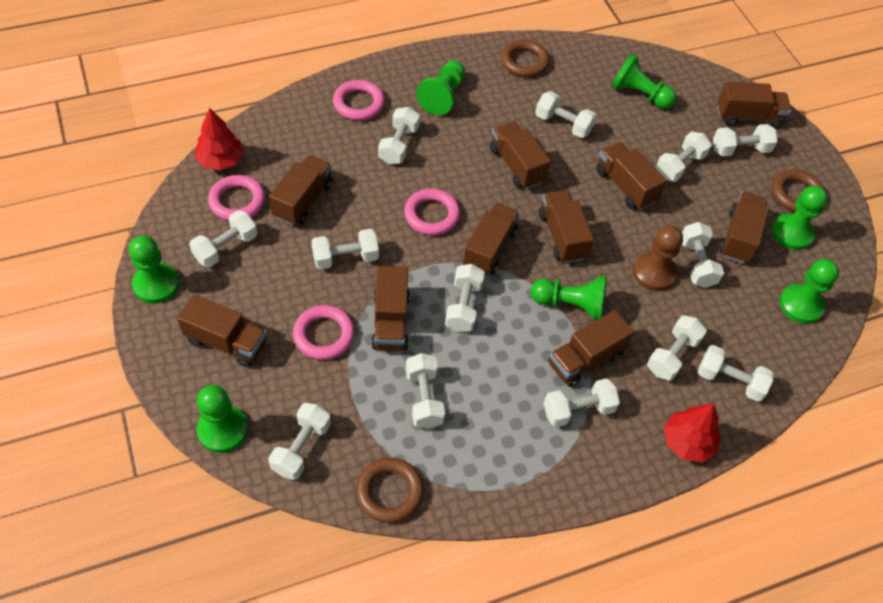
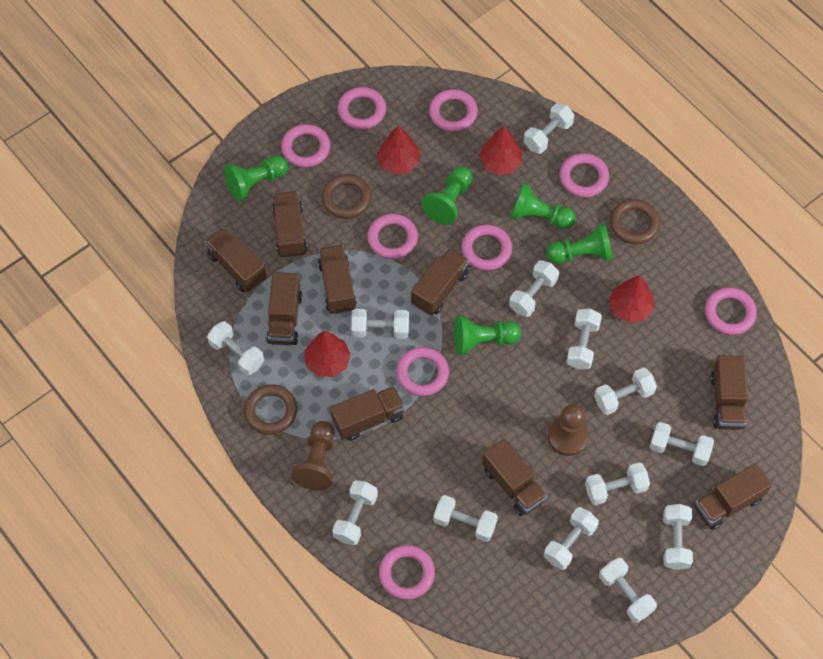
brown pawn: [633,225,683,291] = 1 -> [291,421,335,490] [548,404,589,456] = 2
brown truck: [177,295,267,367] [269,155,333,226] [371,266,410,350] [463,202,519,276] [490,121,551,189] [539,190,594,263] [548,310,634,387] [596,142,667,210] [717,81,791,129] [720,191,768,264] = 10 -> [205,228,267,292] [266,272,302,345] [272,191,307,259] [318,245,357,314] [330,386,405,441] [411,248,469,316] [482,438,547,516] [694,463,772,530] [710,355,748,430] = 9
green pawn: [129,236,179,304] [197,385,248,453] [416,60,465,115] [531,276,607,321] [611,53,676,109] [772,185,828,250] [779,259,839,324] = 7 -> [224,156,288,201] [422,166,473,225] [454,315,521,355] [510,182,576,229] [547,223,613,264] = 5
pink ring: [208,175,265,221] [293,305,355,360] [333,80,385,120] [404,189,460,235] = 4 -> [281,124,330,168] [338,87,386,130] [367,214,418,259] [379,545,435,600] [396,347,449,396] [429,89,478,132] [462,224,512,270] [560,153,609,197] [705,287,757,335] = 9
red tree: [194,108,244,170] [663,403,720,462] = 2 -> [304,331,351,377] [377,125,420,174] [479,126,522,175] [609,276,654,323] = 4

